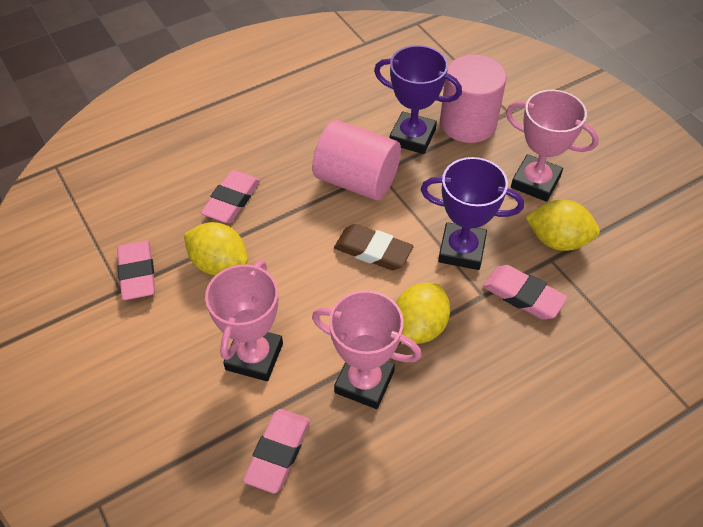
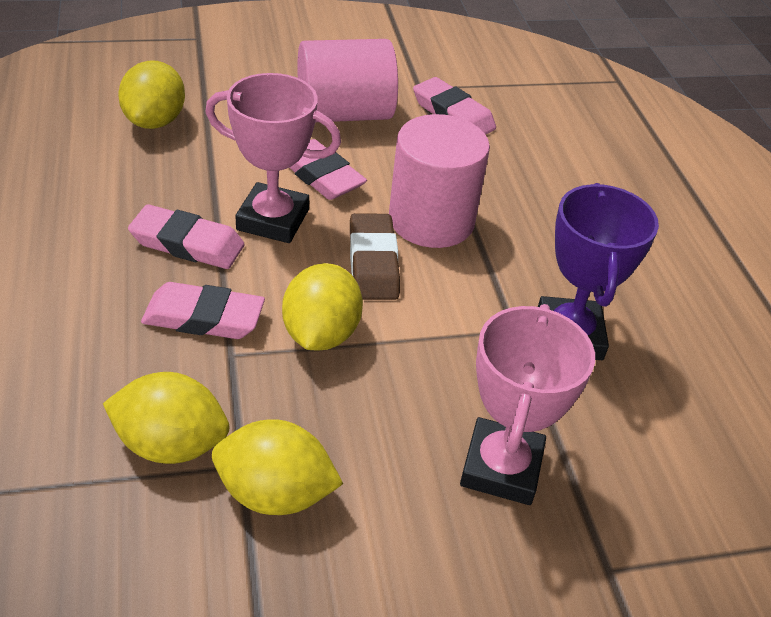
pink trophy: [205,260,283,381] [312,290,422,409] [506,90,599,202] = 3 -> [205,73,341,243] [460,304,595,505] = 2
purple trophy: [374,45,462,154] [421,157,524,270] = 2 -> [538,183,659,360] = 1
yellow lemon: [184,222,248,275] [396,283,450,344] [525,200,600,251] = 3 -> [103,372,229,464] [118,61,185,129] [212,419,343,515] [282,263,363,351] = 4

